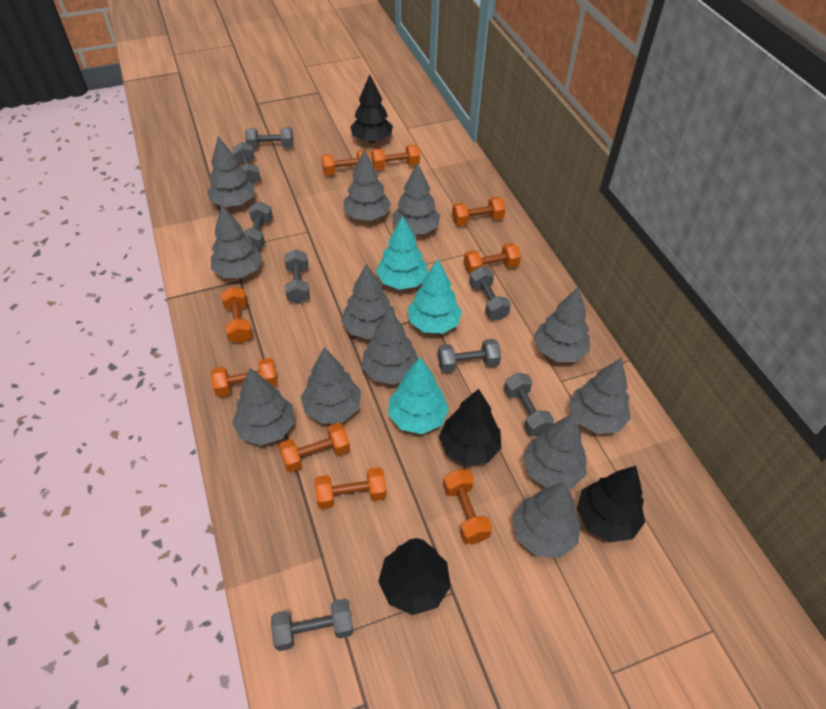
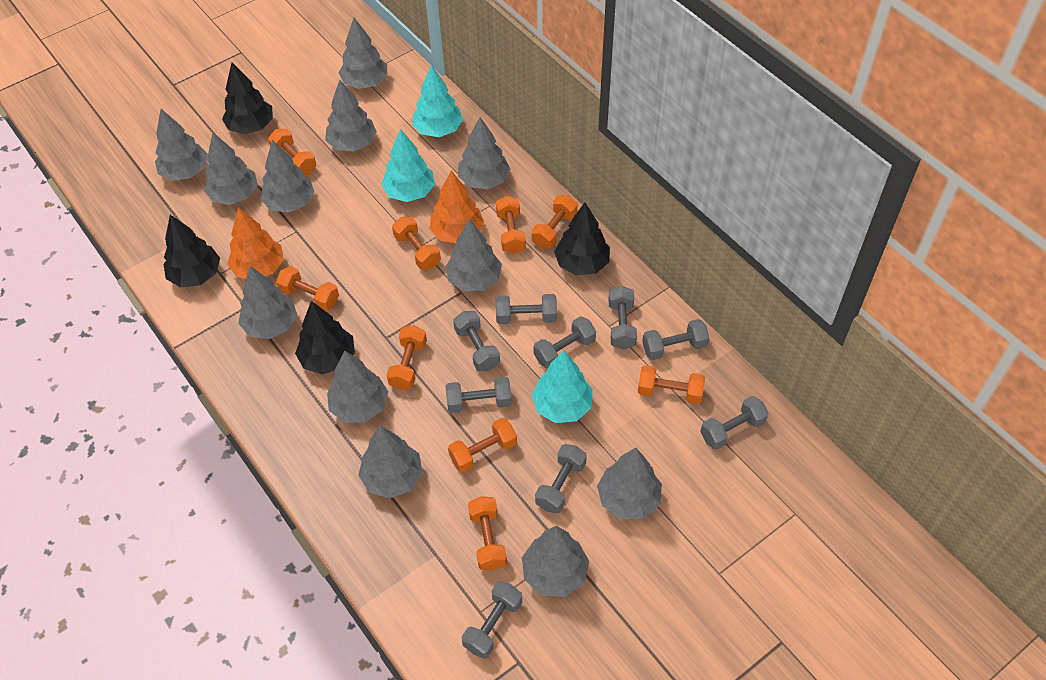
grey dumbbell: [233,142,261,185] [242,201,273,249] [245,127,293,149] [271,599,354,651] [285,249,310,304] [438,339,501,373] [469,267,511,320] [504,373,554,436] = 8 -> [446,377,512,413] [453,311,500,371] [462,581,522,659] [496,294,557,324] [533,316,596,369] [535,444,587,513] [608,286,637,350] [642,319,709,360] [700,396,769,450] = 9
orange tree: none = 0 -> [227,207,284,279] [430,171,484,243] = 2

